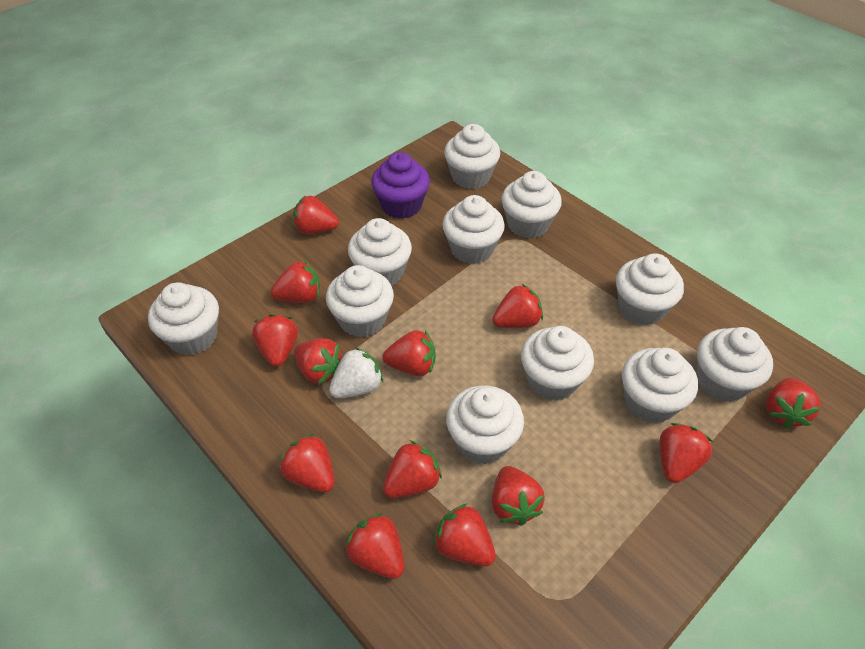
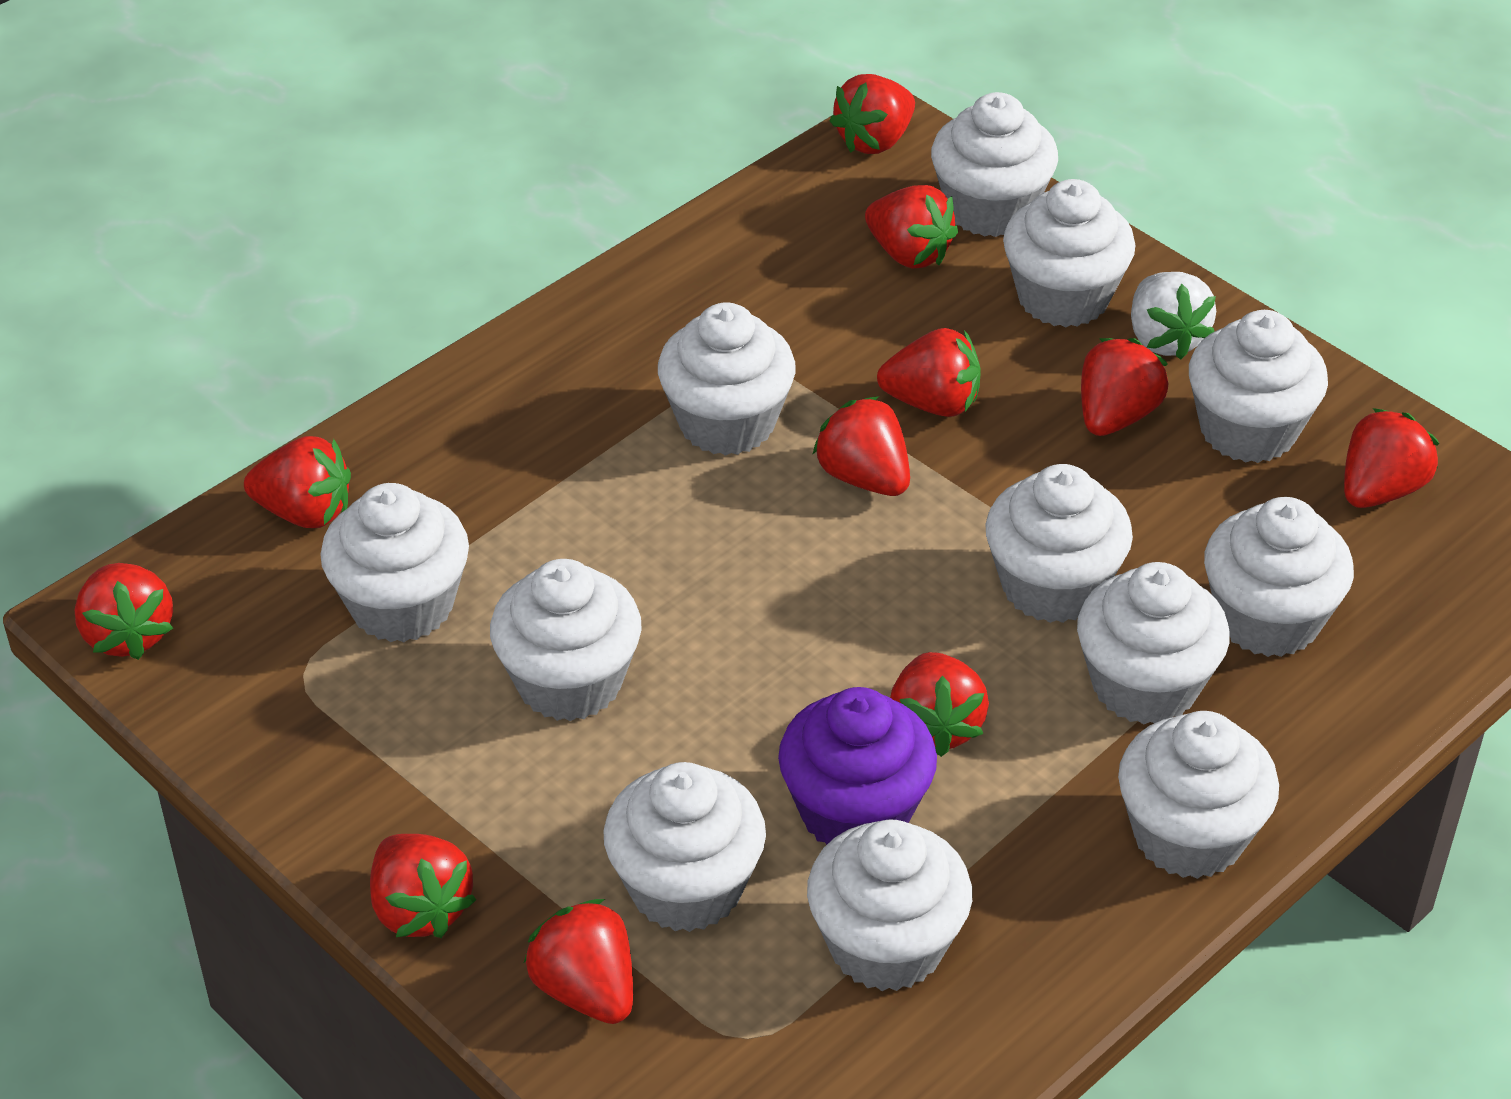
red strawberry: [252,314,298,367] [271,260,320,303] [280,434,334,492] [293,195,339,234] [294,338,342,385] [345,513,404,579] [382,330,436,376] [383,440,442,498] [433,503,496,566] [492,284,543,328] [492,466,545,526] [660,423,713,483] [766,378,821,428] = 13 -> [75,563,173,660] [244,436,351,528] [370,834,476,938] [524,899,633,1024] [812,396,910,496] [830,74,915,154] [865,185,958,269] [877,328,981,417] [890,652,989,757] [1081,338,1168,436] [1344,408,1439,508] = 11
white cupcake: [148,282,219,355] [326,265,394,338] [348,218,412,286] [442,195,505,264] [444,124,500,189] [446,385,524,464] [501,171,562,239] [521,326,594,401] [616,254,684,325] [622,348,698,424] [697,327,773,402] = 11 -> [320,483,469,642] [490,559,642,721] [603,762,766,932] [658,302,796,456] [807,820,972,991] [931,92,1058,237] [985,464,1133,623] [1003,179,1136,327] [1077,562,1229,724] [1118,711,1279,879] [1189,310,1328,463] [1204,497,1354,657] = 12

